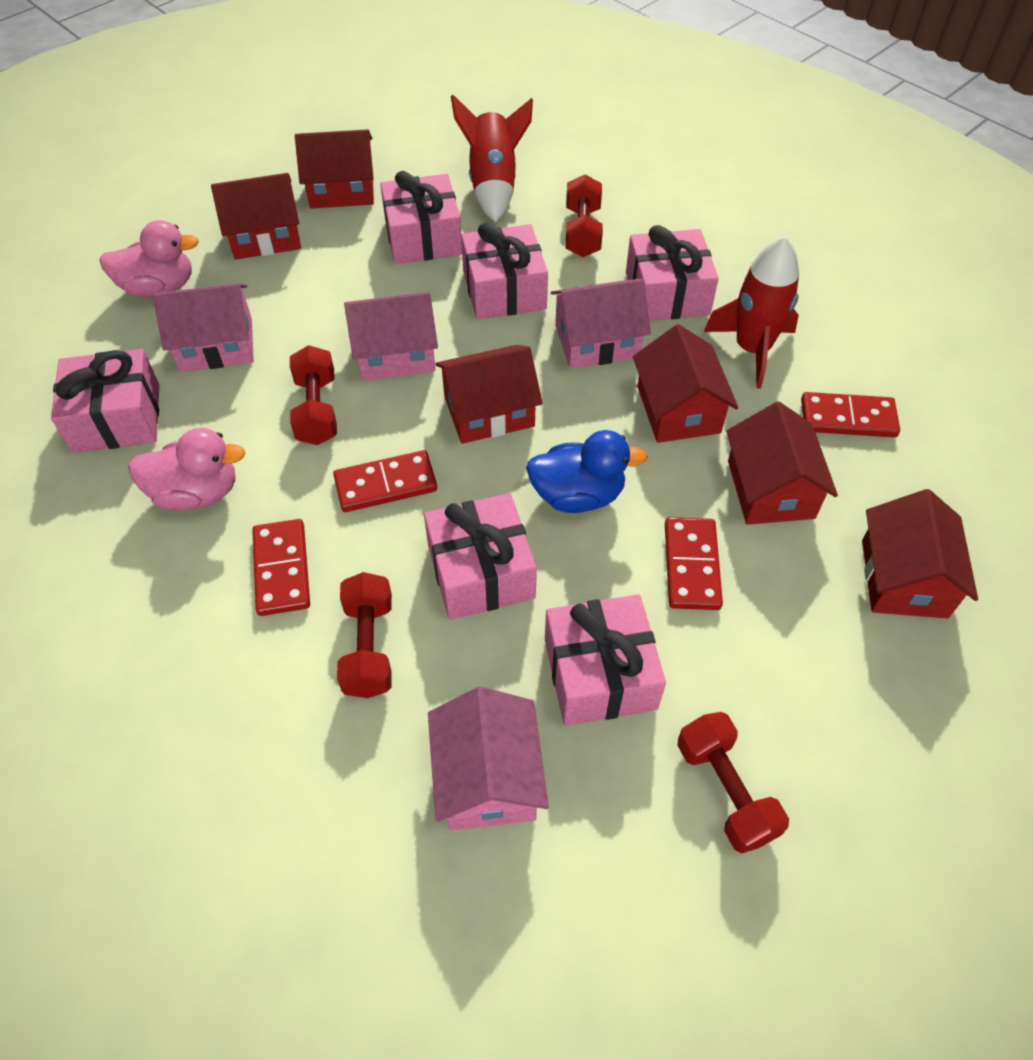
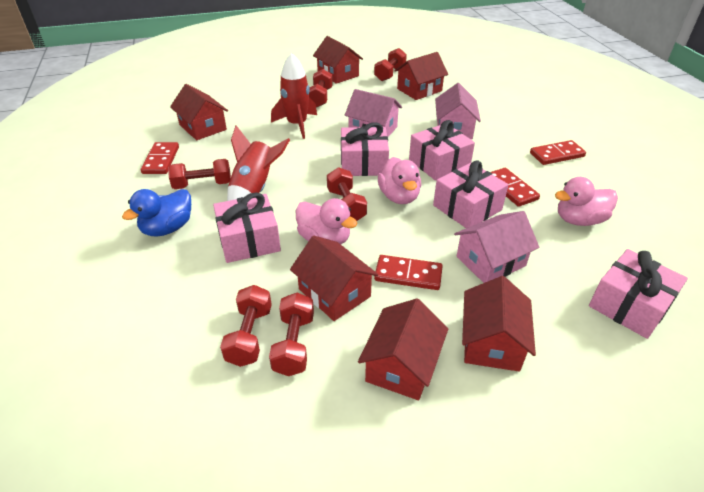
pink duck: [99,220,199,297] [128,428,246,511] = 2 -> [296,198,358,244] [378,157,421,204] [555,177,618,226] = 3
pink gift: [51,349,159,453] [380,171,462,264] [424,493,537,620] [461,223,548,320] [545,594,666,726] [626,225,719,321] = 6 -> [213,192,281,263] [341,122,389,176] [409,120,475,181] [433,161,508,228] [589,249,688,339] = 5
pink house: [153,283,254,372] [344,292,438,381] [428,686,549,831] [551,279,651,369] = 4 -> [345,89,402,137] [435,83,481,139] [454,211,539,283] = 3
red dumbbell: [290,345,337,445] [337,572,392,698] [565,174,603,257] [677,712,789,853] = 4 -> [168,159,231,189] [220,285,272,367] [269,293,314,376] [309,69,333,107] [327,167,367,221] [374,48,407,81] = 6

